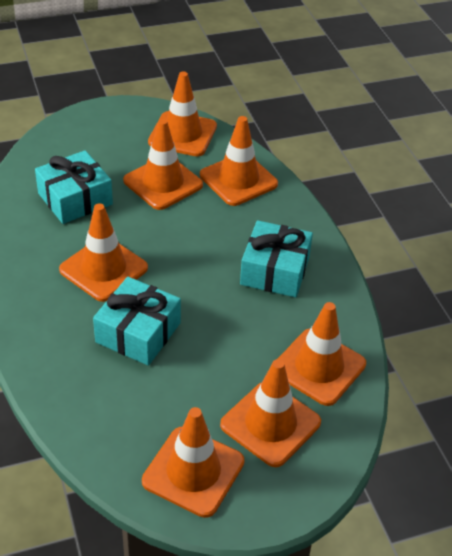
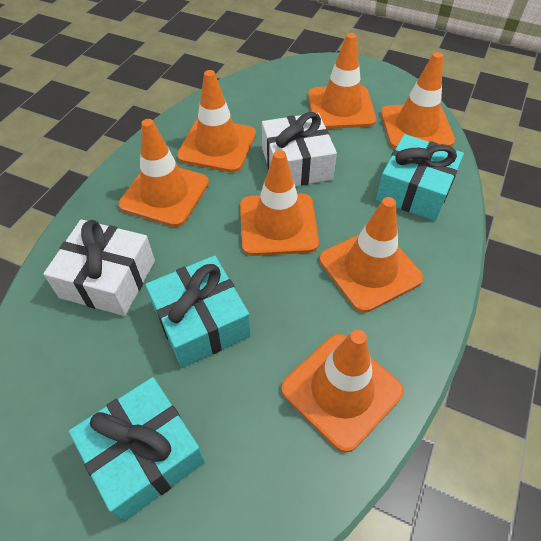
white gift: none = 0 -> [43,219,155,316] [262,112,337,186] = 2

